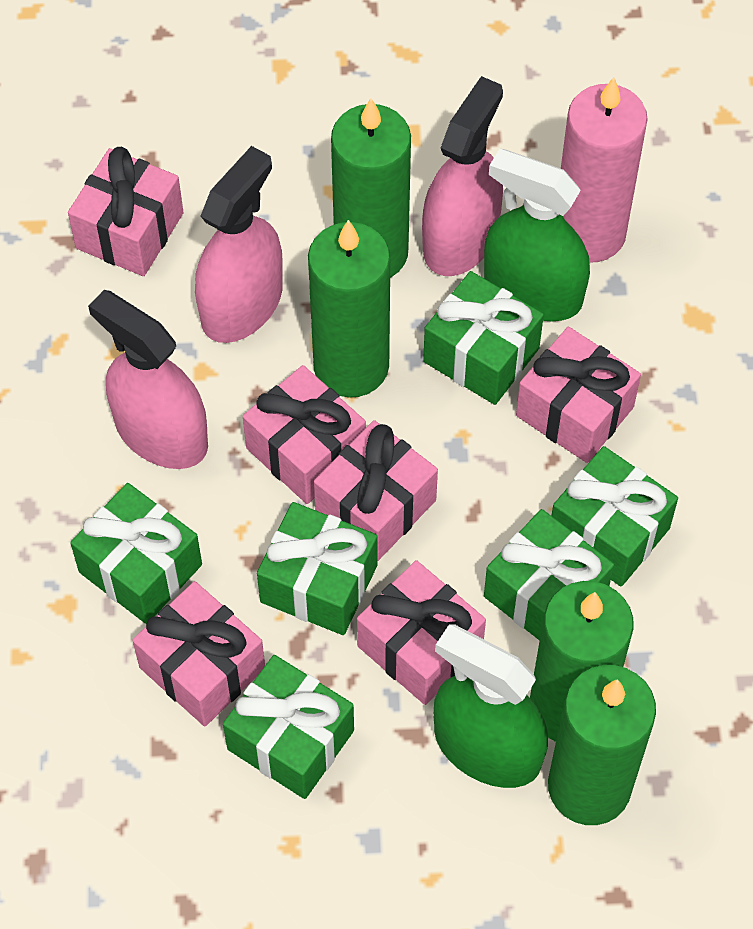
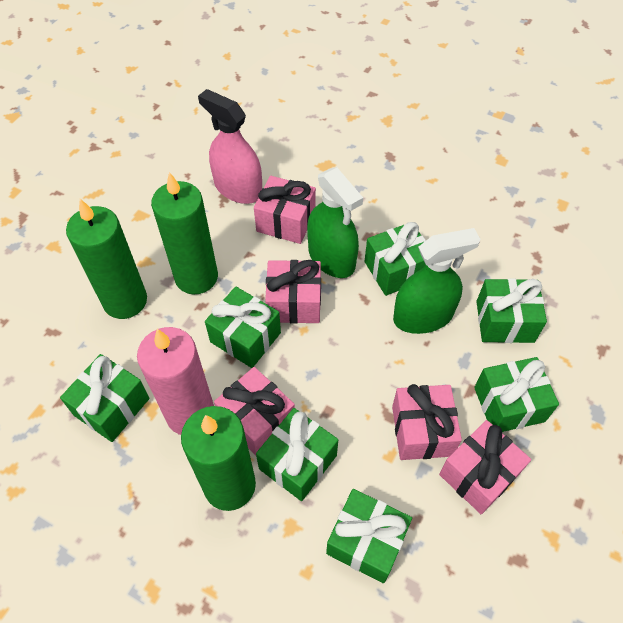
green candle: [308,220,390,397] [331,98,411,278] [530,581,634,742] [548,665,656,825] = 4 -> [66,199,147,319] [151,172,218,294] [181,406,256,511] = 3
green gift: [70,483,202,624] [223,655,354,799] [257,502,378,635] [423,271,544,405] [484,509,614,641] [551,446,678,586] = 6 -> [60,354,150,442] [205,286,281,368] [256,408,338,501] [326,489,412,583] [365,222,426,296] [474,357,559,432] [476,278,547,343] = 7
pink gift: [68,147,184,276] [132,581,265,726] [243,365,366,504] [314,420,438,561] [357,560,486,705] [516,327,641,463] = 6 -> [214,367,295,455] [254,176,316,244] [265,260,321,324] [392,384,462,460] [439,420,531,514] = 5
pink spray bottle: [88,290,208,469] [195,146,283,343] [422,76,503,276] = 3 -> [198,89,262,204] = 1

